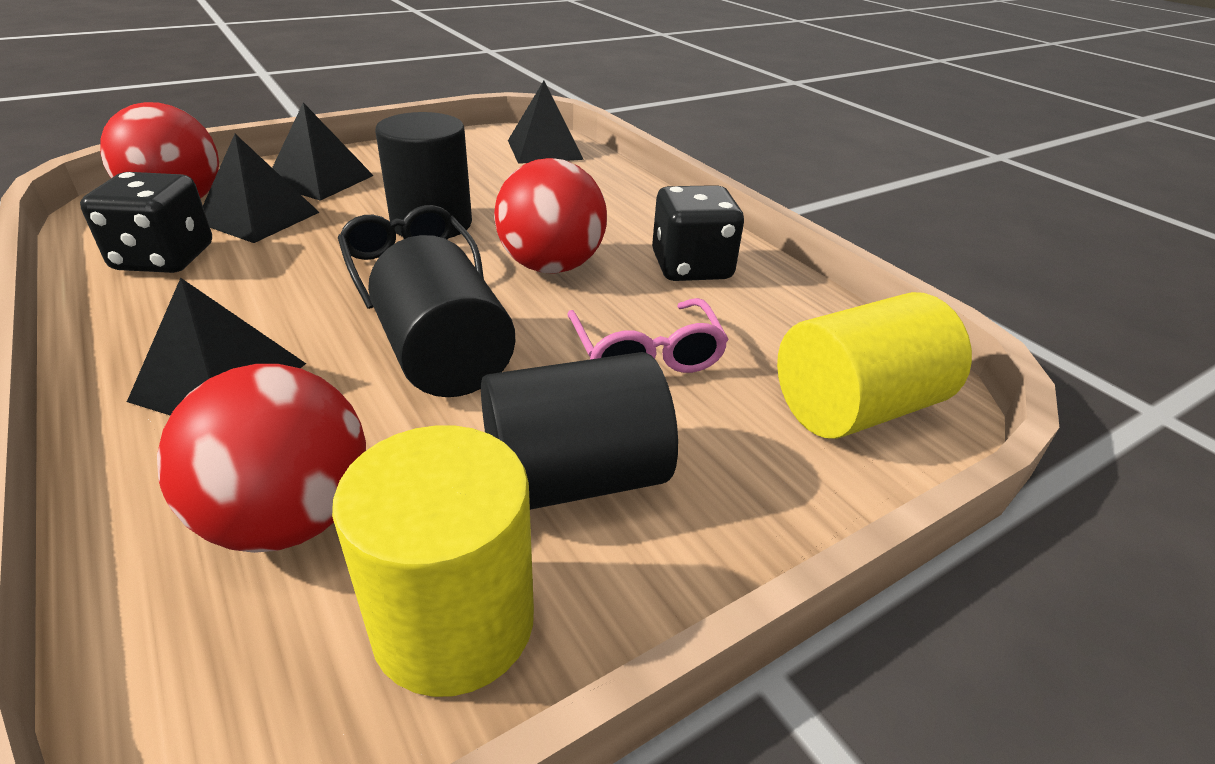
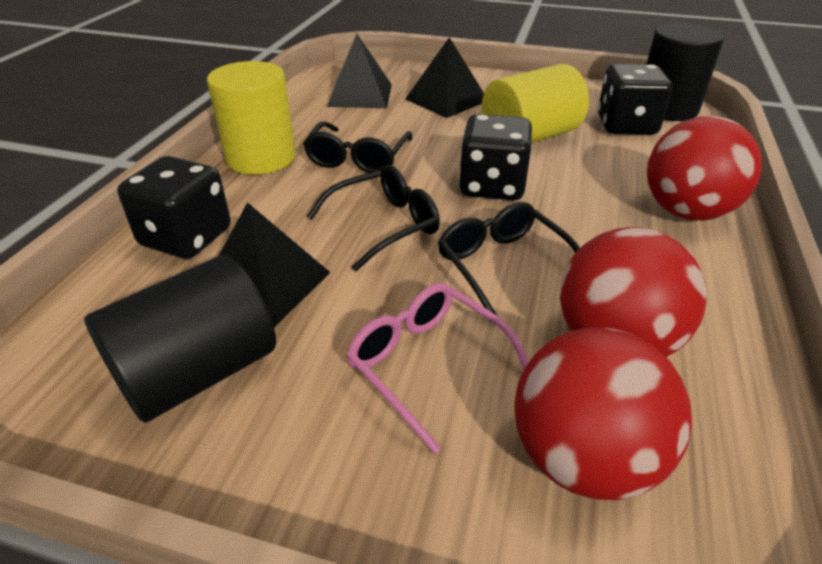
black cylinder: [368,235,515,397] [375,112,472,238] [481,352,678,510] = 3 -> [84,255,276,423] [647,23,724,121] = 2
black dice: [80,172,212,273] [652,185,744,281] = 2 -> [117,156,231,259] [459,114,532,200] [598,64,672,135] = 3
black glasses: [338,205,484,309] = 1 -> [303,122,412,173] [307,165,440,271] [438,202,580,315] = 3
black pyramid: [127,278,306,416] [203,134,320,243] [272,103,374,201] [508,81,584,164] = 4 -> [219,202,331,327] [327,34,392,108] [405,37,484,118] = 3

